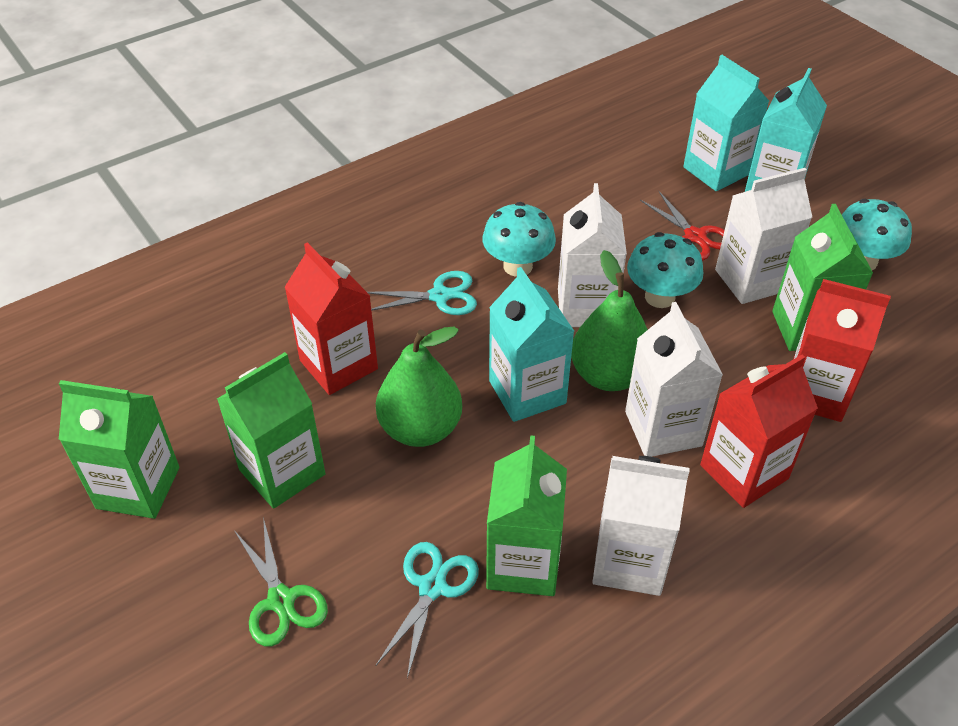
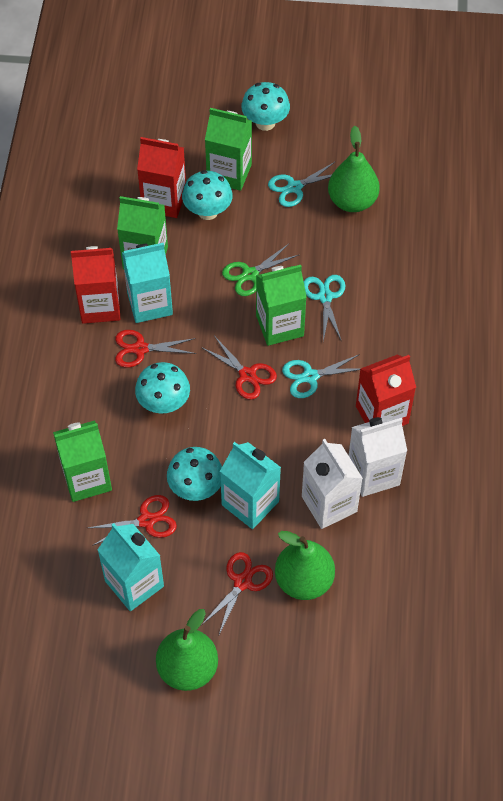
green pear: [376,327,462,447] [571,250,648,391] = 2 -> [156,609,218,691] [275,531,335,600] [328,126,380,212] = 3
red scissors: [640,191,725,261] = 1 -> [88,495,177,546] [115,330,196,368] [201,337,277,400] [203,552,273,634] = 4
turquoise mushroom: [482,202,556,277] [627,232,703,308] [842,199,912,270] = 3 -> [135,362,190,413] [167,447,222,501] [182,170,233,220] [241,82,290,131] = 4
turquoise scissors: [367,271,477,315] [376,542,479,678] = 2 -> [268,162,335,207] [282,354,361,398] [304,275,345,342] = 3
white carton: [558,183,627,327] [593,456,690,596] [625,302,723,457] [715,168,813,304] = 4 -> [302,439,363,529] [349,415,407,497] = 2

